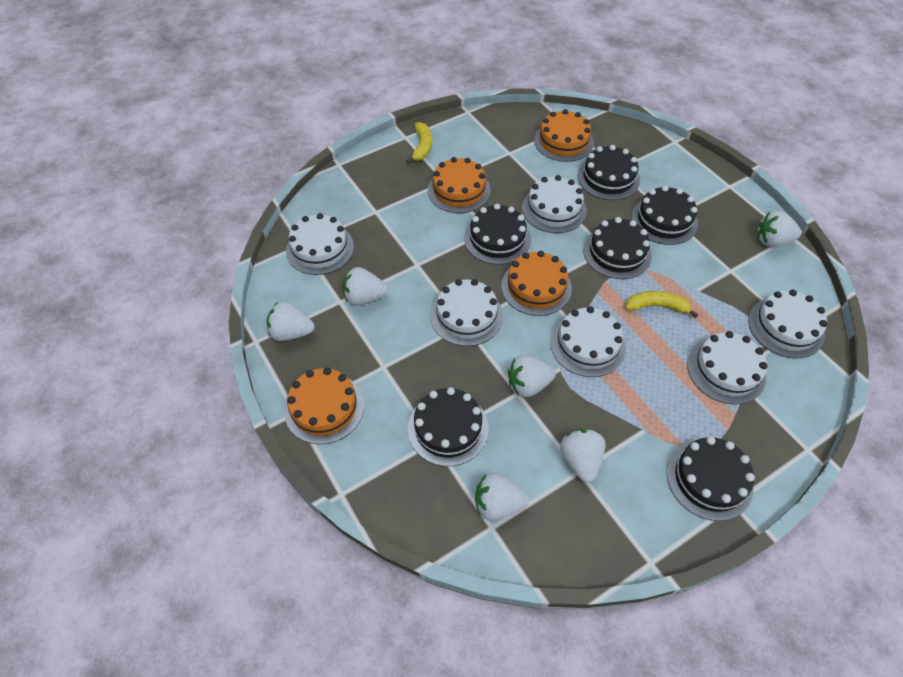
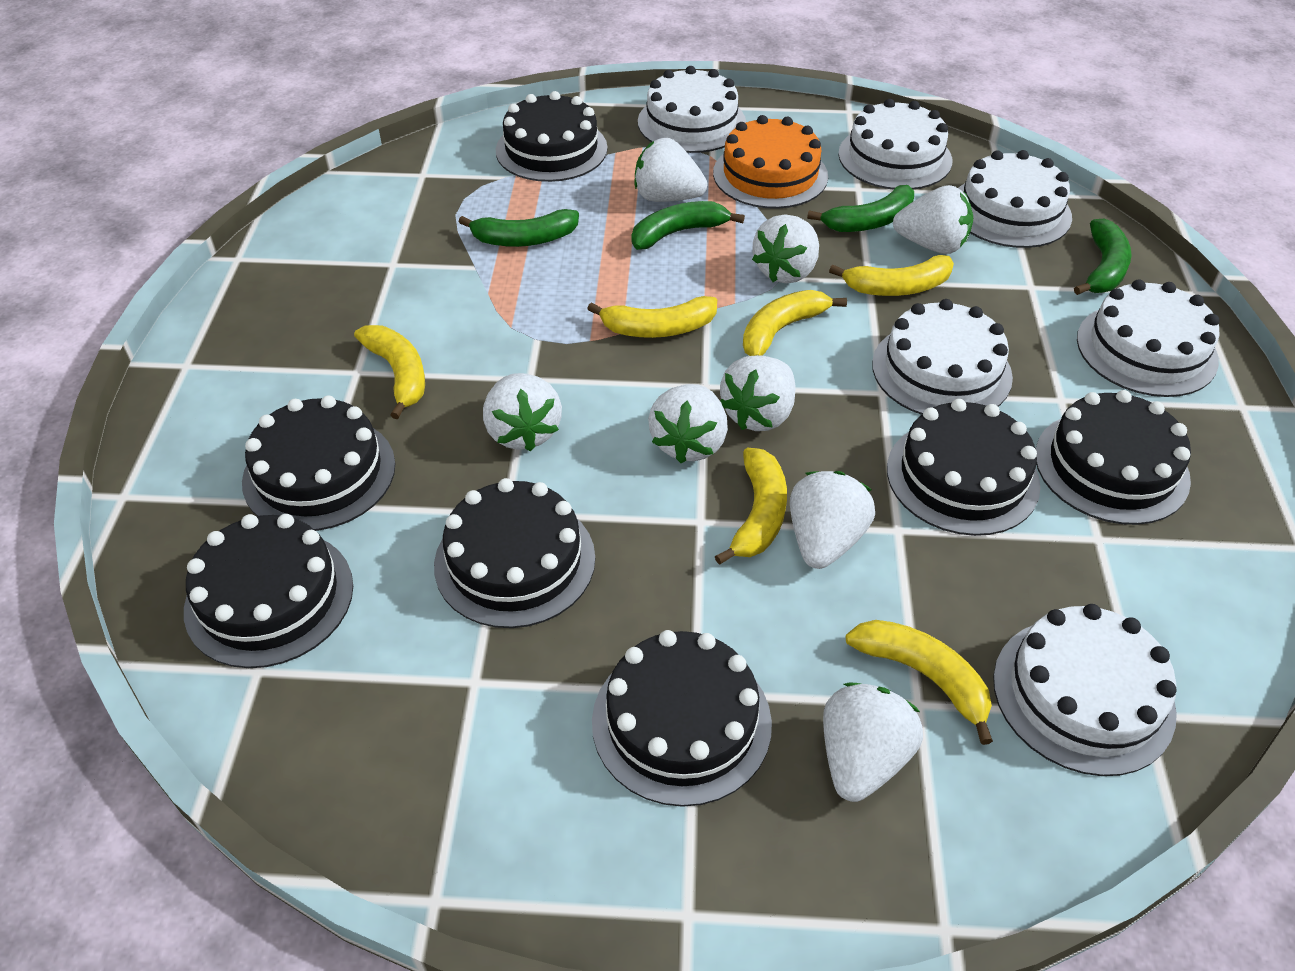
black cake: [408,387,489,466] [464,204,531,265] [577,145,640,200] [583,217,652,279] [631,186,698,245] [666,437,755,521] = 6 -> [184,514,353,668] [242,396,395,531] [434,478,595,628] [496,91,608,182] [592,630,772,807] [887,399,1041,536] [1036,390,1191,525] = 7
green banana: none = 0 -> [459,209,579,247] [631,201,745,250] [807,185,914,232] [1074,219,1132,295] = 4
orange cake: [284,367,364,444] [428,157,491,213] [501,251,572,316] [534,109,594,162] = 4 -> [713,115,828,209] = 1
white strawberry: [267,302,315,341] [343,267,388,306] [475,473,529,521] [508,355,556,397] [560,429,606,483] [758,211,801,247] = 6 -> [483,373,562,452] [634,138,707,202] [648,384,728,463] [720,355,796,431] [752,215,819,283] [790,471,875,569] [823,682,923,802] [893,185,973,254] = 8
yellow banana: [406,122,432,164] [625,291,699,318] = 2 -> [354,325,425,419] [587,296,717,338] [715,448,787,565] [743,290,847,356] [829,255,954,296] [846,620,993,745] = 6

